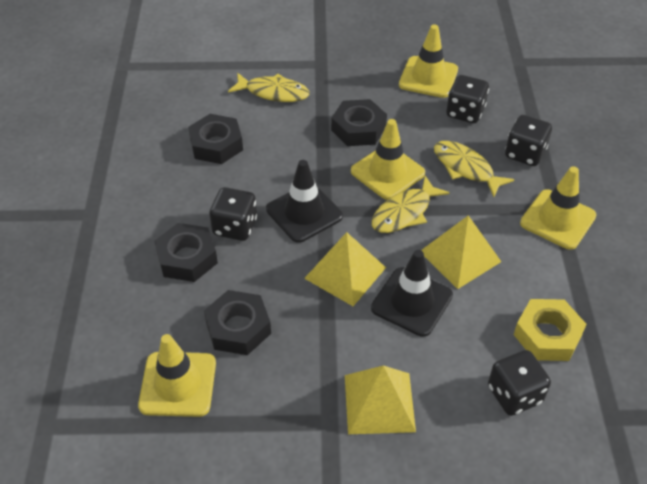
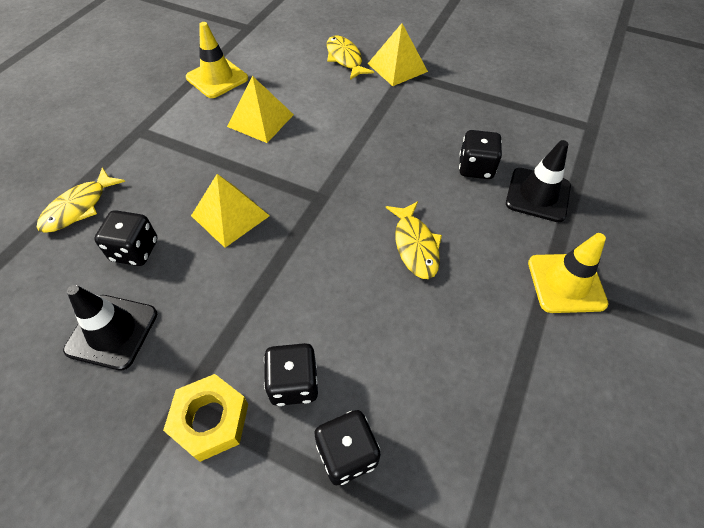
black nut: [154,223,218,282] [188,114,243,164] [204,290,271,355] [331,99,387,146] = 4 -> none = 0
yellow traffic cone: [138,334,216,417] [351,119,425,200] [399,24,458,98] [520,166,596,250] = 4 -> [186,22,248,98] [528,233,609,313] = 2

